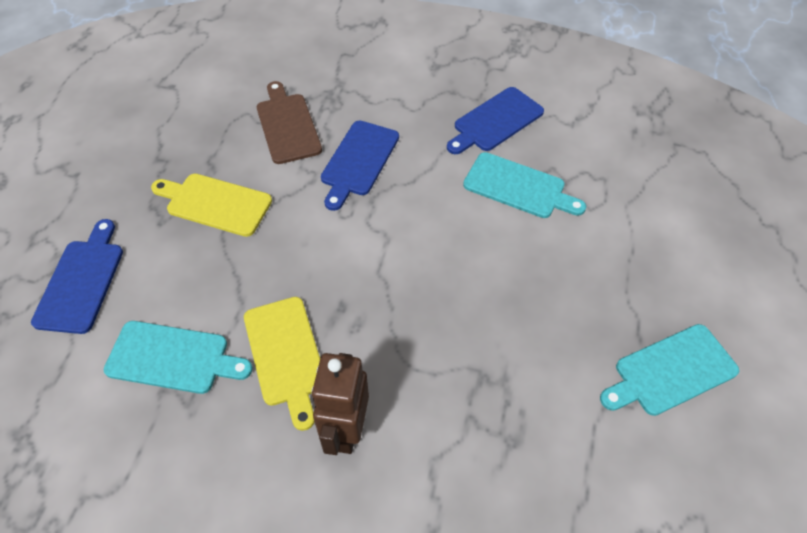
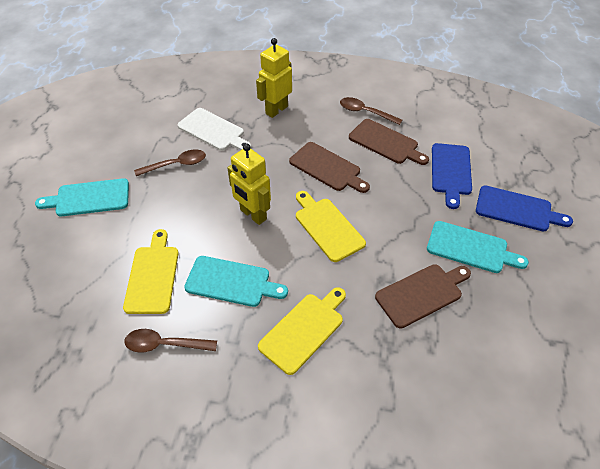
blue cutting board: [31,219,123,334] [321,120,399,211] [447,87,544,154] = 3 -> [432,143,472,209] [476,186,573,231] = 2
brown cutting board: [257,81,322,164] = 1 -> [289,142,370,193] [349,119,429,165] [375,264,471,329] = 3
brown robot: [311,353,369,455] = 1 -> none = 0
brown spoon: none = 0 -> [124,329,217,353] [134,150,206,176] [340,97,402,125] = 3
white cutting board: none = 0 -> [178,108,251,151] = 1
yellow cutting board: [151,174,272,237] [244,297,320,431] = 2 -> [123,229,179,314] [258,287,346,375] [296,191,366,262] = 3
yellow robot: none = 0 -> [228,143,271,225] [256,38,292,118] = 2

